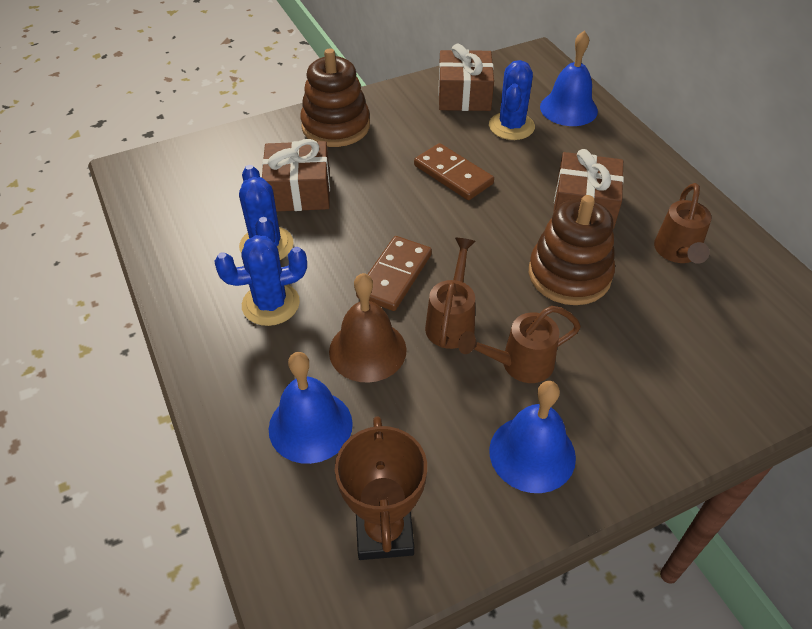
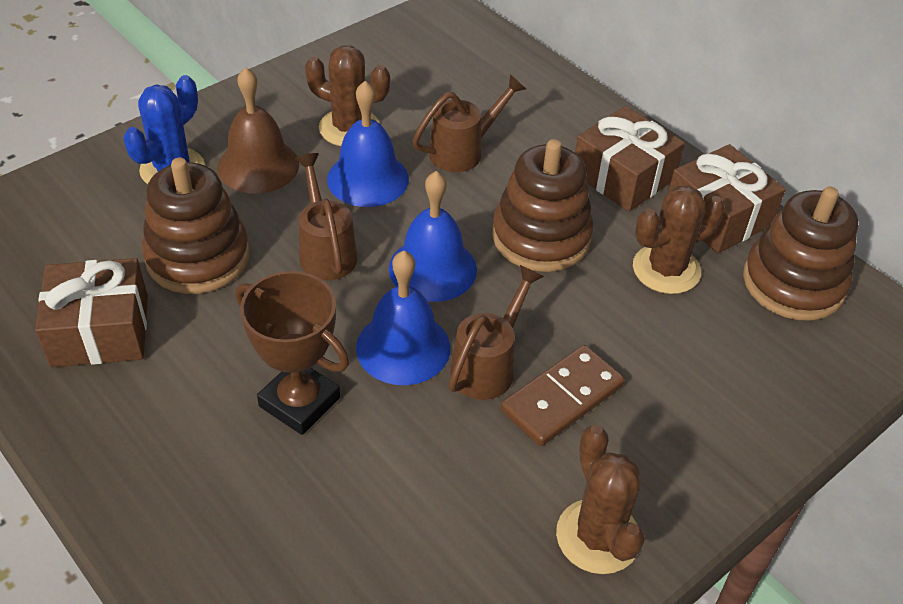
blue cactus: [214,235,307,326] [239,165,293,260] [489,60,535,140] = 3 -> [123,75,205,184] = 1
brown cactus: none = 0 -> [305,45,390,146] [556,425,645,574] [633,186,725,294] = 3
brown domino: [356,236,432,311] [414,143,494,200] = 2 -> [501,345,625,446] = 1
brown stacking toy: [300,48,370,147] [529,195,615,305] = 2 -> [142,157,250,294] [492,139,594,272] [743,187,858,321] = 3

